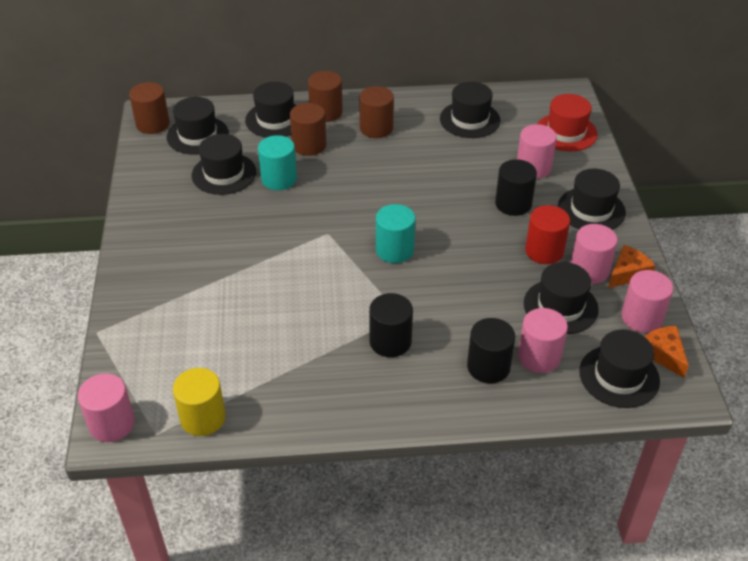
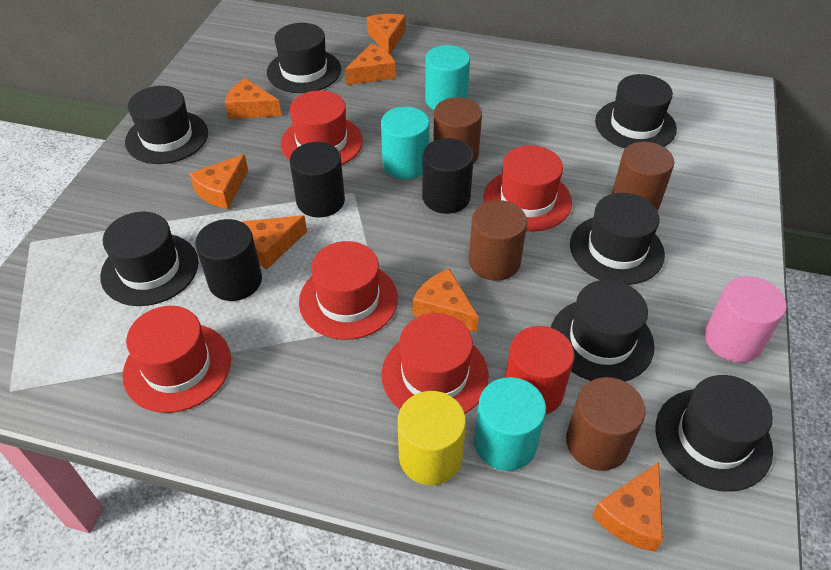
orange cheese: [608,245,655,288] [644,326,689,378] = 2 -> [189,154,248,209] [225,78,281,119] [242,215,307,269] [345,44,396,85] [367,14,406,54] [413,269,479,332] [592,462,663,552] = 7
pink cylinder: [78,373,135,442] [517,124,557,179] [518,308,568,373] [571,224,618,284] [621,270,673,333] = 5 -> [705,276,787,363] = 1
red hat: [537,94,598,151] = 1 -> [123,306,231,413] [280,90,363,165] [299,241,398,340] [381,313,489,414] [484,145,572,231] = 5
turquoise cylinder: [258,135,297,190] [376,204,416,263] = 2 -> [381,107,430,179] [425,45,470,110] [474,377,546,471] = 3

